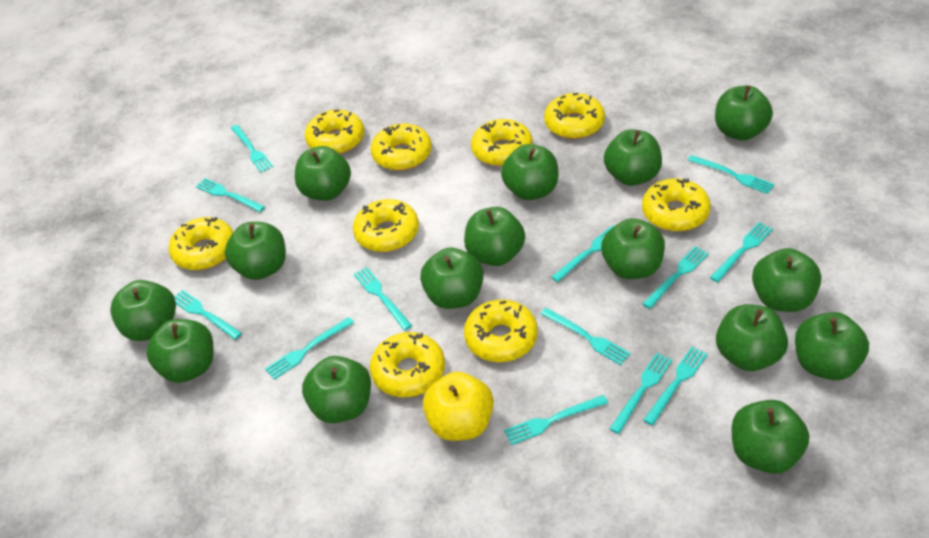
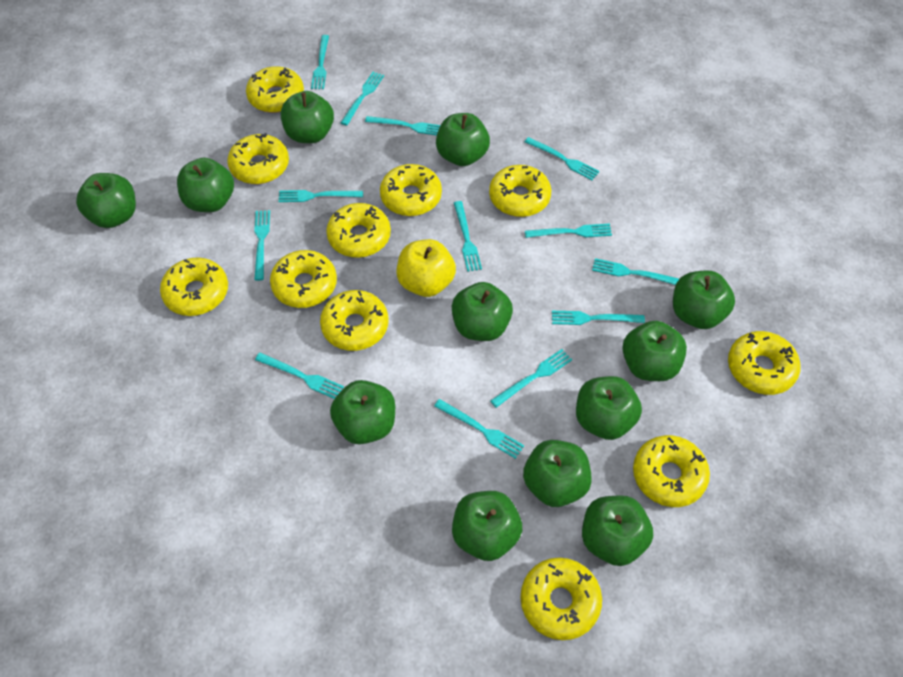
green apple: [110,280,176,341] [146,319,214,383] [225,222,286,280] [295,146,351,201] [302,356,371,423] [420,248,484,309] [464,207,525,266] [501,144,558,200] [601,218,665,279] [604,129,662,186] [715,85,773,141] [716,304,788,371] [732,400,809,474] [752,248,821,312] [795,312,869,380] = 15 -> [76,173,136,228] [177,158,234,212] [281,91,334,143] [330,380,395,444] [436,113,490,166] [452,282,513,341] [452,491,522,561] [523,440,592,507] [576,376,642,440] [582,495,653,566] [622,321,687,381] [673,271,735,329] = 12
yellow donut: [169,217,233,270] [305,109,364,154] [353,199,419,252] [370,332,445,397] [371,123,432,171] [464,300,538,362] [471,119,533,166] [544,93,605,139] [642,178,711,231] = 9 -> [160,257,228,316] [227,133,289,184] [246,66,304,113] [270,250,337,308] [320,290,389,351] [326,203,391,258] [380,164,442,216] [489,165,551,217] [520,557,602,640] [633,435,710,507] [728,331,801,395] = 11

